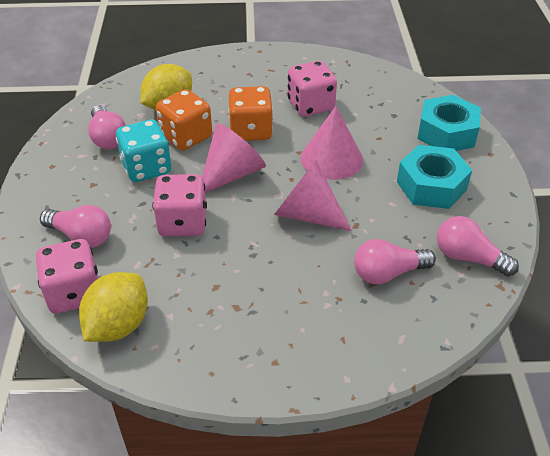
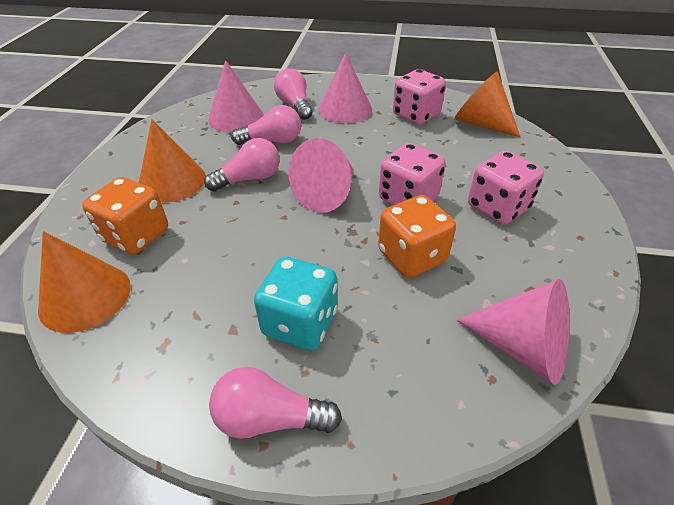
orange cone: none = 0 -> [38,231,131,333] [139,119,206,203] [454,71,520,137] = 3
pink cone: [202,123,266,193] [274,160,352,231] [301,106,363,180] = 3 -> [208,60,264,132] [288,138,354,213] [318,53,372,123] [456,279,570,385] = 4
turquoise nut: [397,145,472,209] [417,95,481,151] = 2 -> none = 0
yellow lemon: [79,272,148,342] [140,64,192,110] = 2 -> none = 0

